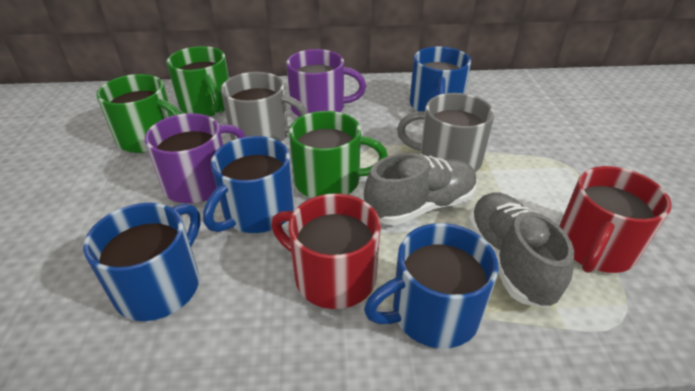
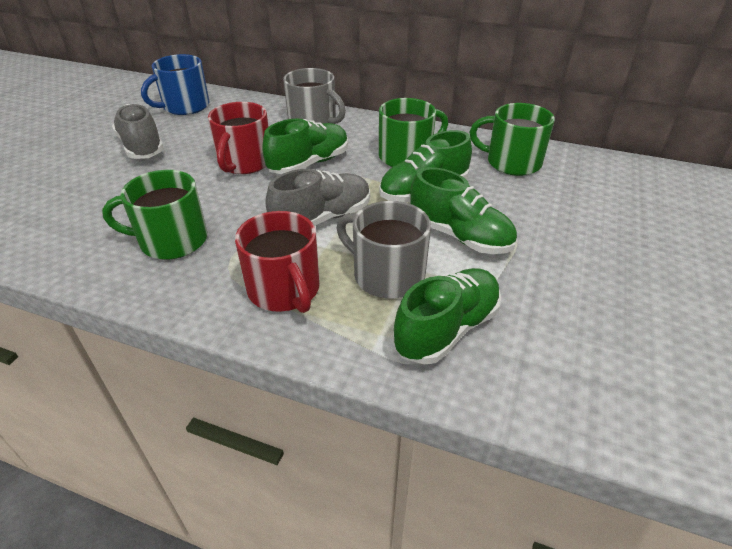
blue mug: [83,203,201,321] [203,136,294,233] [364,223,499,349] [410,47,471,111] = 4 -> [141,54,210,115] = 1
green shoe: none = 0 -> [262,118,348,174] [379,130,472,203] [393,268,501,364] [410,167,517,254] = 4
purple mug: [145,113,246,204] [286,49,366,117] = 2 -> none = 0

